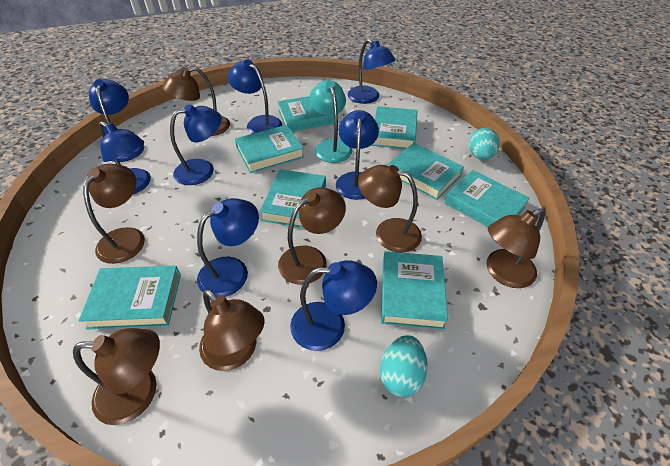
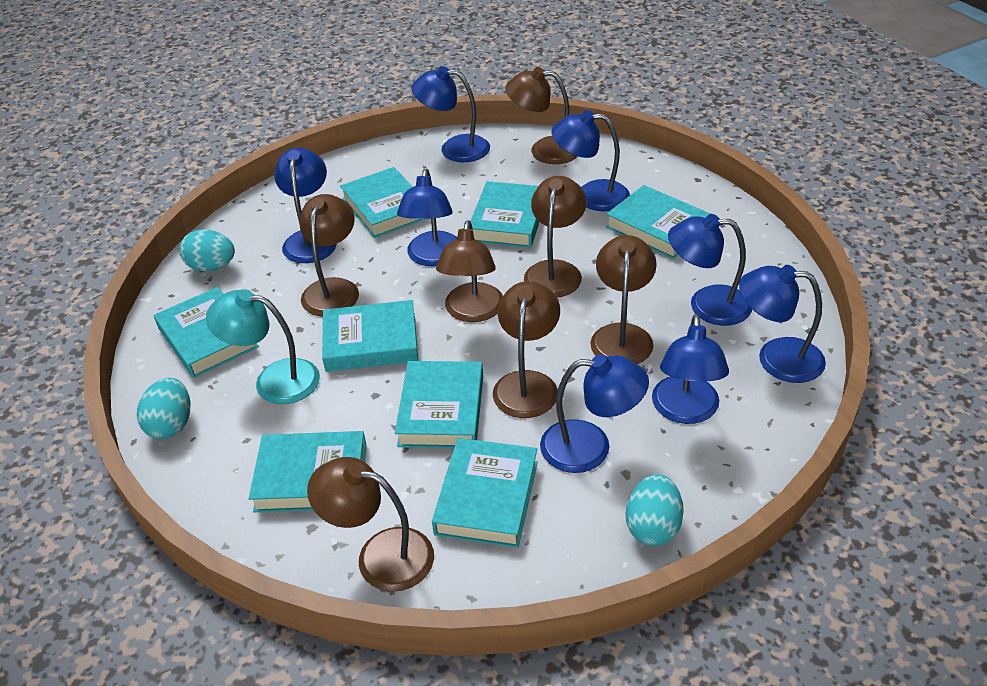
turquoise egg: [380,335,427,397] [469,128,500,160] = 2 -> [137,378,190,439] [179,229,235,271] [626,474,684,546] = 3

